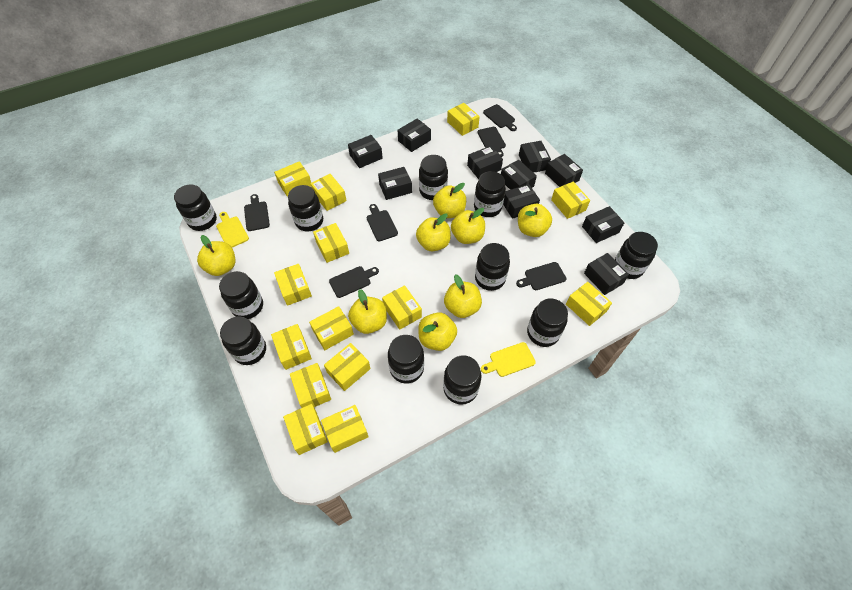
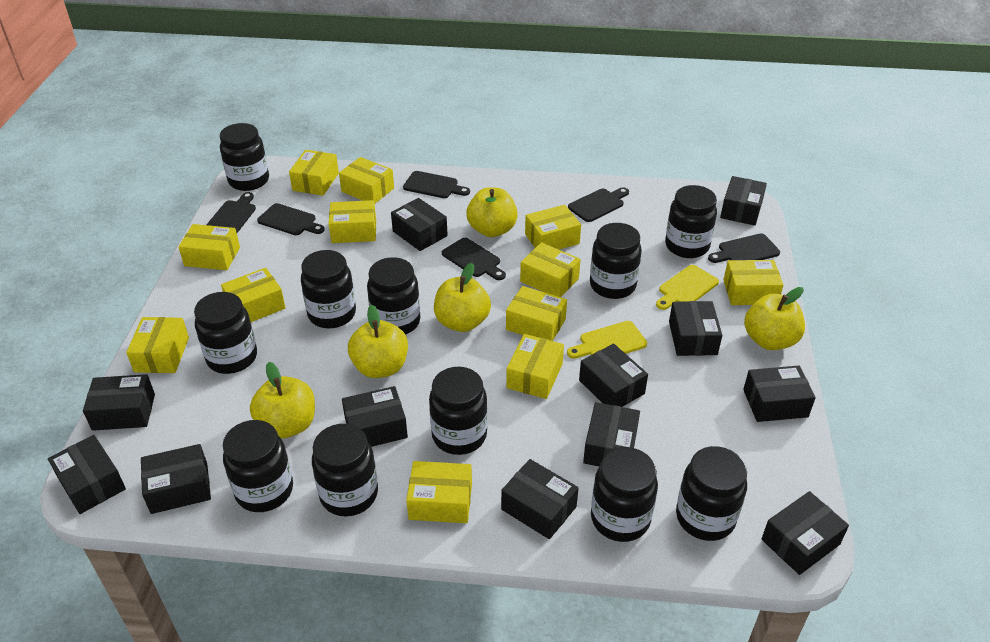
black box: [348,135,383,168] [378,167,412,200] [398,118,431,152] [467,146,503,179] [501,160,537,190] [503,184,540,219] [519,141,551,173] [545,154,583,187] [582,206,625,243] [584,253,629,295] = 10 -> [48,435,126,514] [83,374,155,431] [141,444,211,514] [342,386,408,447] [391,198,448,251] [501,459,579,539] [579,343,648,407] [583,402,640,467] [669,301,722,356] [720,176,767,226] [743,366,816,422] [762,491,849,575] = 12
yellow apple: [197,235,236,276] [348,289,387,334] [416,213,451,252] [418,312,457,351] [433,183,466,218] [444,274,482,318] [451,208,485,244] [518,204,552,237] = 8 -> [250,362,315,439] [348,305,408,378] [434,263,491,332] [466,187,518,237] [744,287,805,350] = 5
yellow box: [271,324,312,370] [274,161,311,197] [274,264,312,306] [283,404,328,455] [290,363,331,408] [309,306,354,350] [310,174,347,211] [313,223,349,263] [321,405,369,453] [324,343,371,391] [382,285,422,330] [447,103,480,136] [551,182,590,219] [566,282,612,326] = 14 -> [126,317,189,373] [178,224,240,270] [221,268,285,322] [289,150,339,196] [329,200,376,243] [339,157,394,203] [406,461,472,523] [506,286,567,341] [506,334,564,399] [520,242,581,297] [525,205,581,250] [723,260,784,305] = 12

